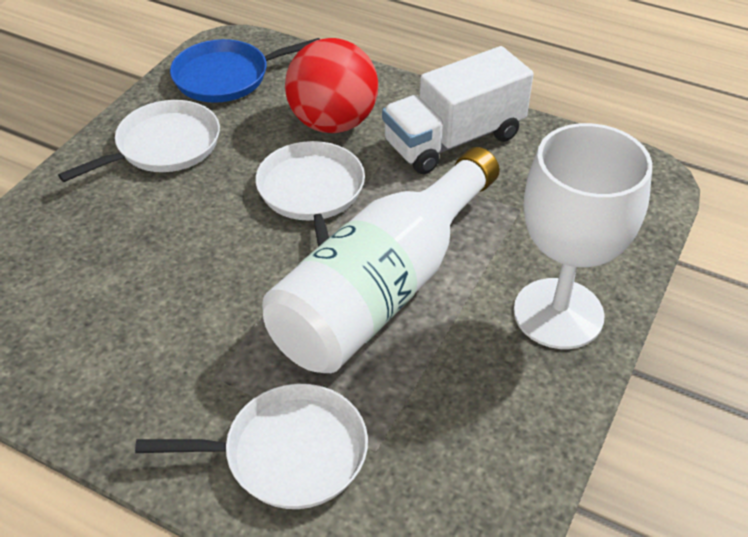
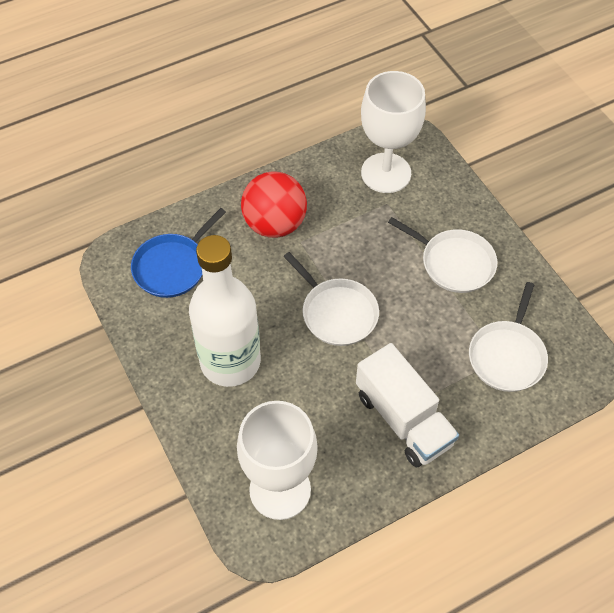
white goblet: [514,123,652,349] = 1 -> [237,401,318,520] [361,71,426,193] = 2

